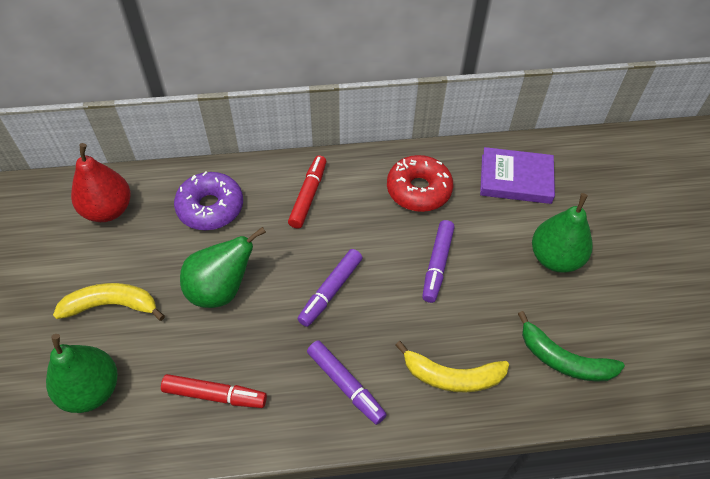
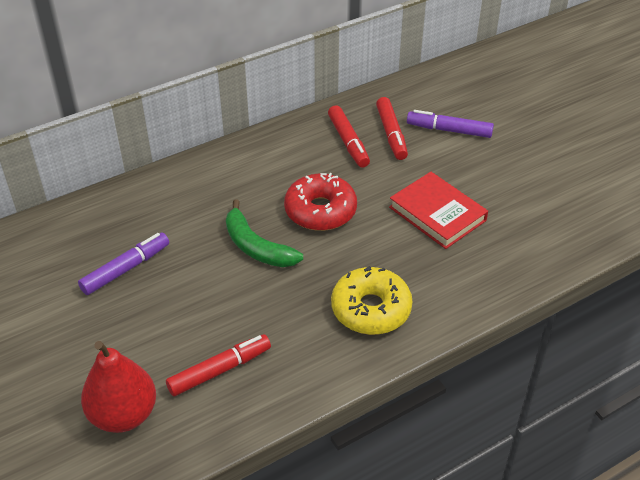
green pear: [46,334,118,413] [180,227,266,308] [532,193,593,273] = 3 -> none = 0
purple book: [480,147,555,204] = 1 -> none = 0
purple donut: [174,171,243,230] = 1 -> none = 0
purple marker: [298,249,363,327] [307,340,387,425] [422,220,455,303] = 3 -> [78,233,169,295] [407,110,494,138] = 2
red book: none = 0 -> [389,172,488,249] = 1
red marker: [161,374,267,408] [288,155,327,229] = 2 -> [166,334,271,397] [328,105,370,168] [376,97,408,160] = 3
yellow banana: [53,283,165,321] [395,341,509,393] = 2 -> none = 0
yellow donut: none = 0 -> [331,266,413,335] = 1

